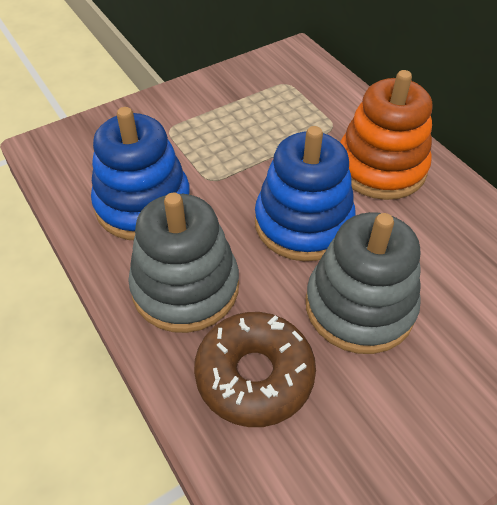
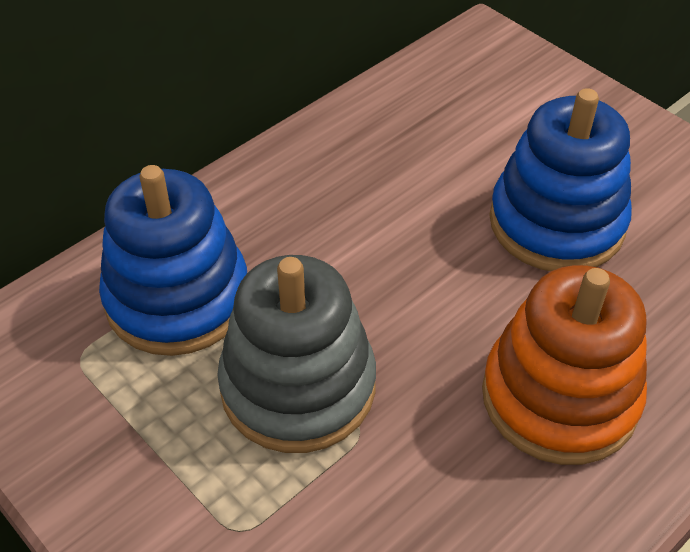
brown donut: [194,312,316,427] = 1 -> none = 0
grey stacking toy: [128,193,239,333] [306,212,421,354] = 2 -> [217,255,376,453] = 1

